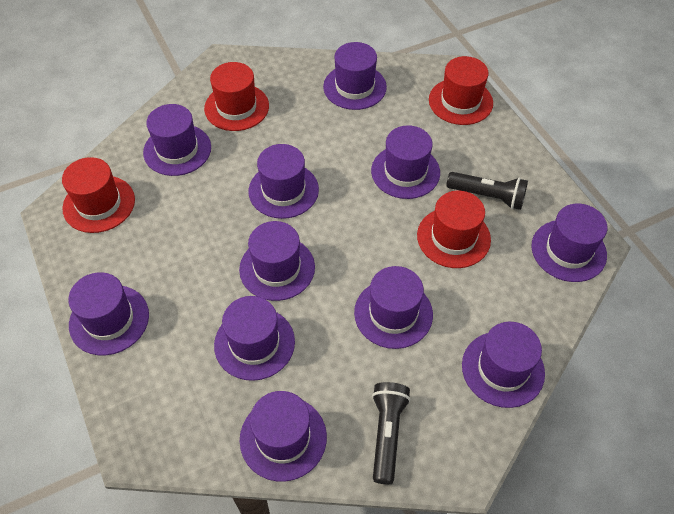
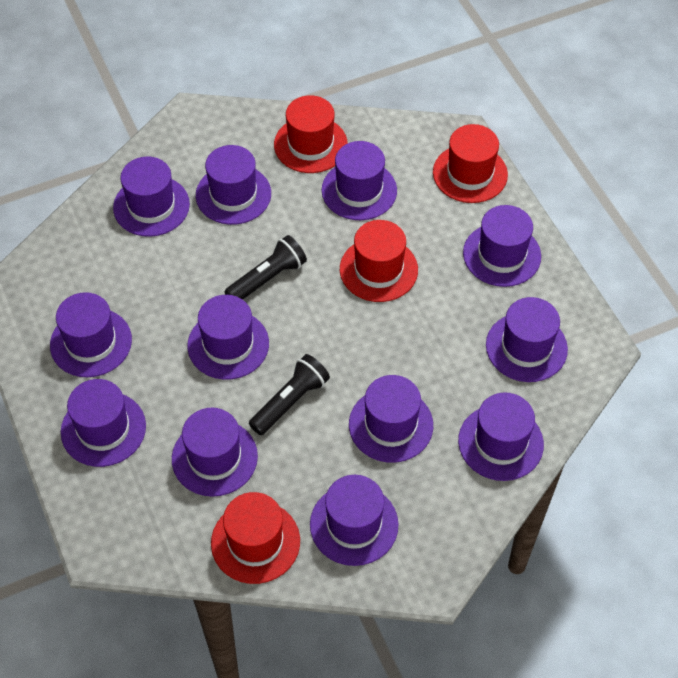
purple hat: [68,272,149,355] [143,104,211,176] [214,296,295,381] [239,221,315,301] [240,391,327,482] [249,144,319,219] [323,42,387,110] [354,266,433,349] [371,125,440,199] [462,322,545,408] [531,204,607,282] = 11 -> [50,292,132,377] [61,379,146,467] [113,156,190,237] [172,408,258,497] [187,295,269,380] [196,145,271,225] [310,475,398,566] [322,141,397,220] [349,375,433,463] [458,393,544,481] [463,205,541,287] [486,297,568,382] = 12

